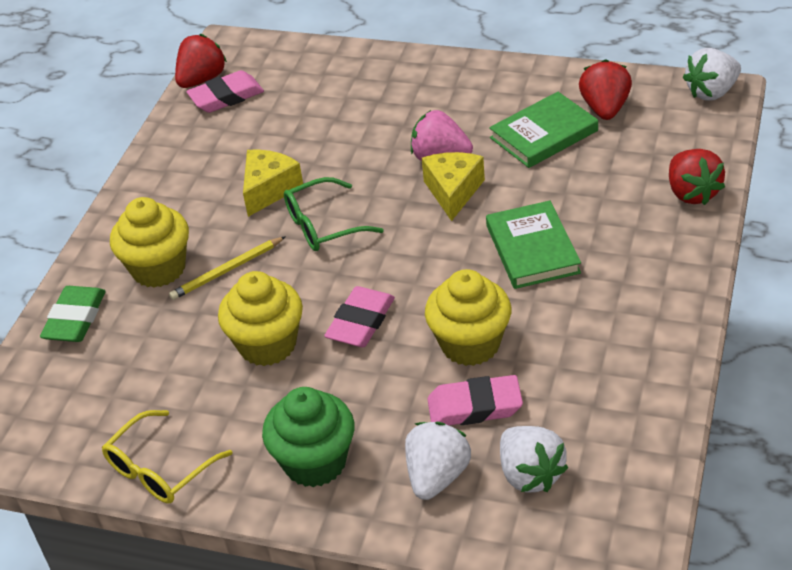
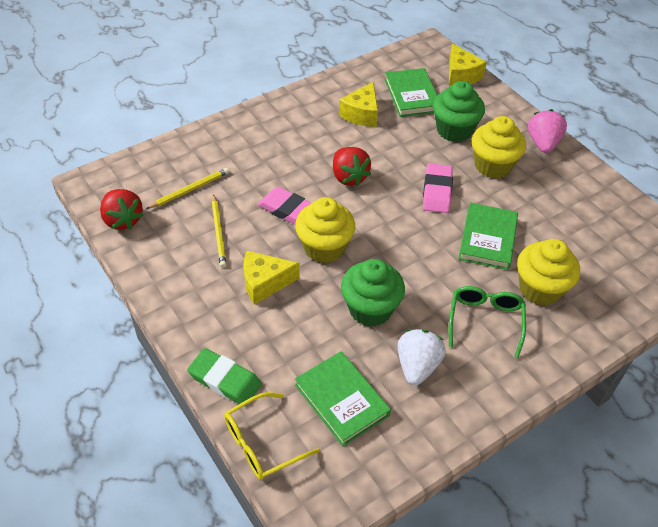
green book: [486,201,581,289] [489,92,598,168] = 2 -> [295,351,391,446] [385,68,437,117] [458,203,518,270] = 3
green cupcake: [262,387,354,487] = 1 -> [341,259,405,327] [433,81,485,142] = 2
pink eraser: [186,70,264,113] [324,286,395,347] [427,375,523,425] = 3 -> [258,187,311,225] [423,163,453,213] = 2
red strawberry: [175,34,227,88] [579,59,632,120] [669,149,725,205] = 3 -> [100,189,143,230] [333,147,371,186] = 2
white strawberry: [405,422,471,500] [500,426,568,493] [683,48,741,101] = 3 -> [398,329,446,385] = 1
yellow cheese: [243,150,303,217] [422,152,485,221] = 2 -> [243,251,300,305] [339,82,378,127] [449,44,487,86] = 3
yellow pencil: [169,236,286,300] = 1 -> [146,168,229,209] [212,194,227,268] = 2

